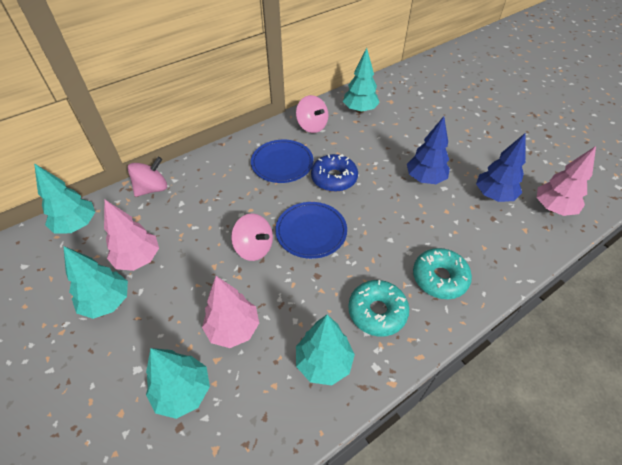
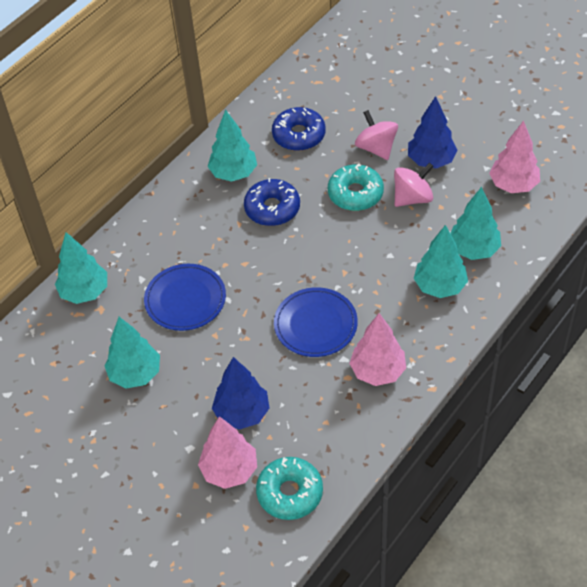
blue donut: [311,154,358,192] = 1 -> [244,178,300,226] [272,107,326,151] = 2
pink spinning top: [127,157,167,197] [231,213,273,261] [296,95,328,133] = 3 -> [355,110,398,160] [394,163,434,207] = 2

